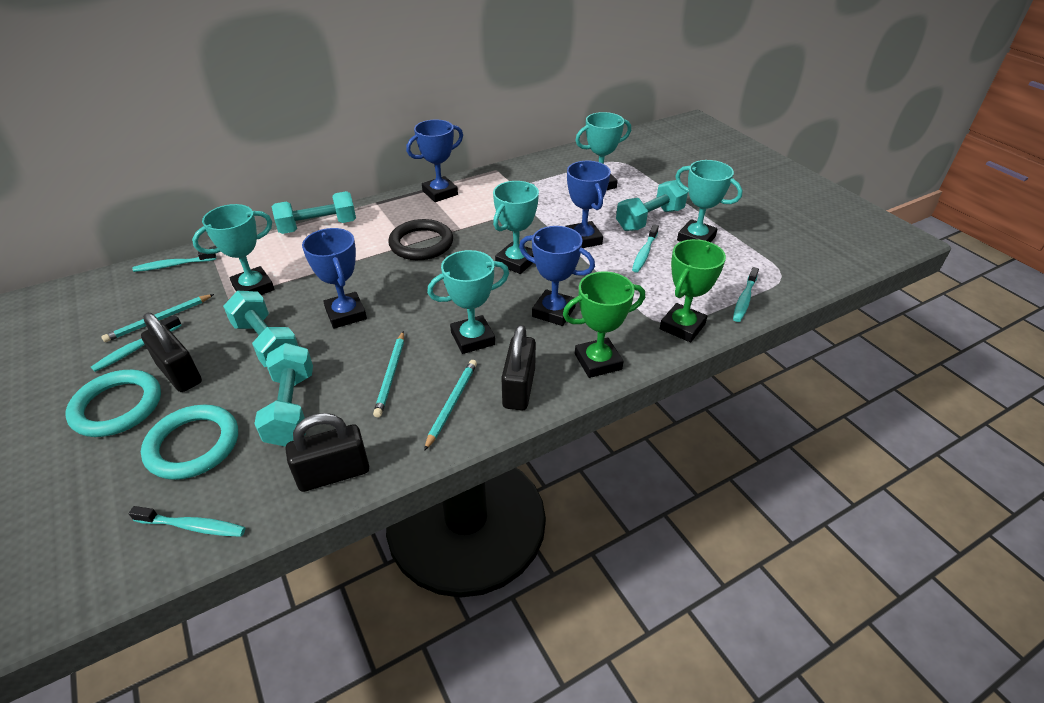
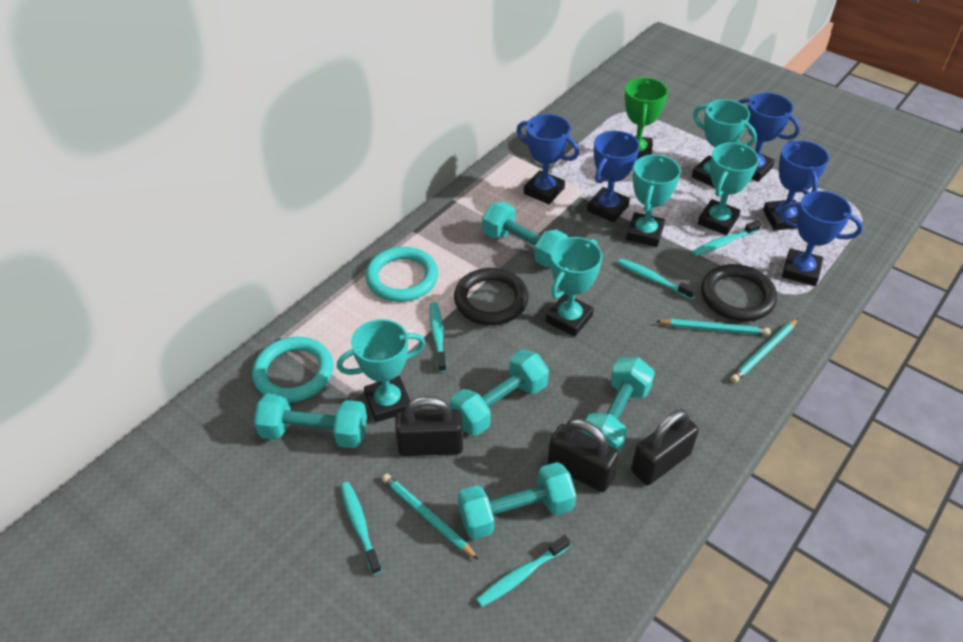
black ring: [388,219,453,260] = 1 -> [454,268,529,325] [701,264,777,321] = 2
blue trophy: [302,228,367,329] [406,120,463,202] [519,226,595,326] [565,161,611,248] = 4 -> [516,114,579,204] [587,131,640,222] [738,93,800,182] [763,140,829,230] [780,191,863,286] = 5
green trophy: [563,271,645,378] [660,239,726,342] = 2 -> [625,78,668,160] = 1
turquoise dumbbell: [223,291,298,367] [254,343,313,446] [271,191,356,234] [616,180,688,231] = 4 -> [254,392,367,448] [450,350,549,436] [458,462,576,540] [482,202,568,267] [582,357,655,453] = 5

